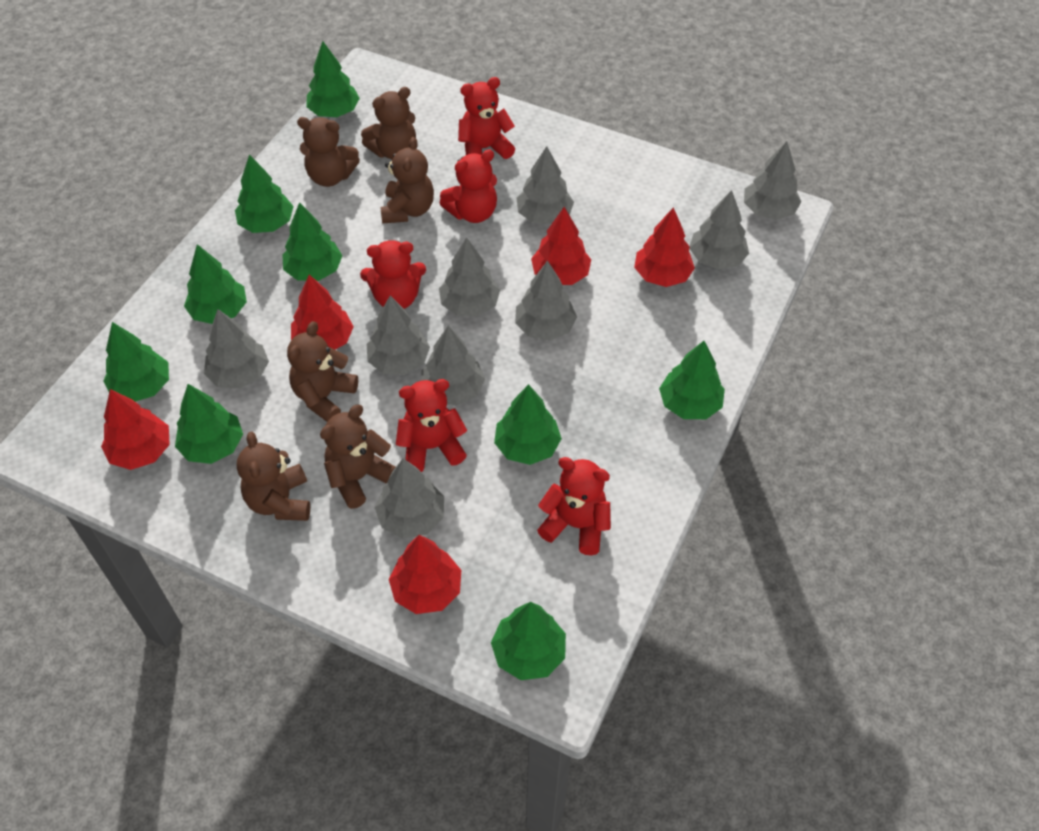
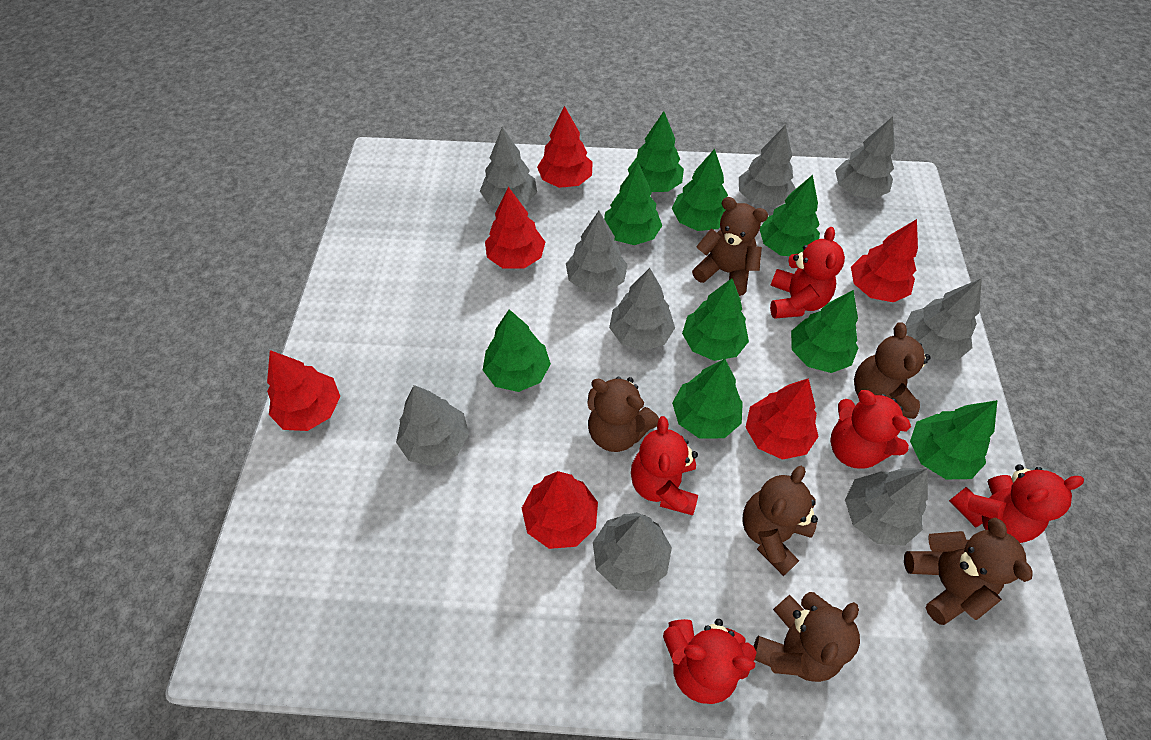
red tree: [101,389,170,470] [291,275,354,350] [389,535,461,614] [531,207,591,285] [634,207,695,287] = 5 -> [267,350,340,431] [485,187,545,269] [522,471,598,549] [537,106,593,188] [745,378,819,460] [851,219,918,302] = 6

